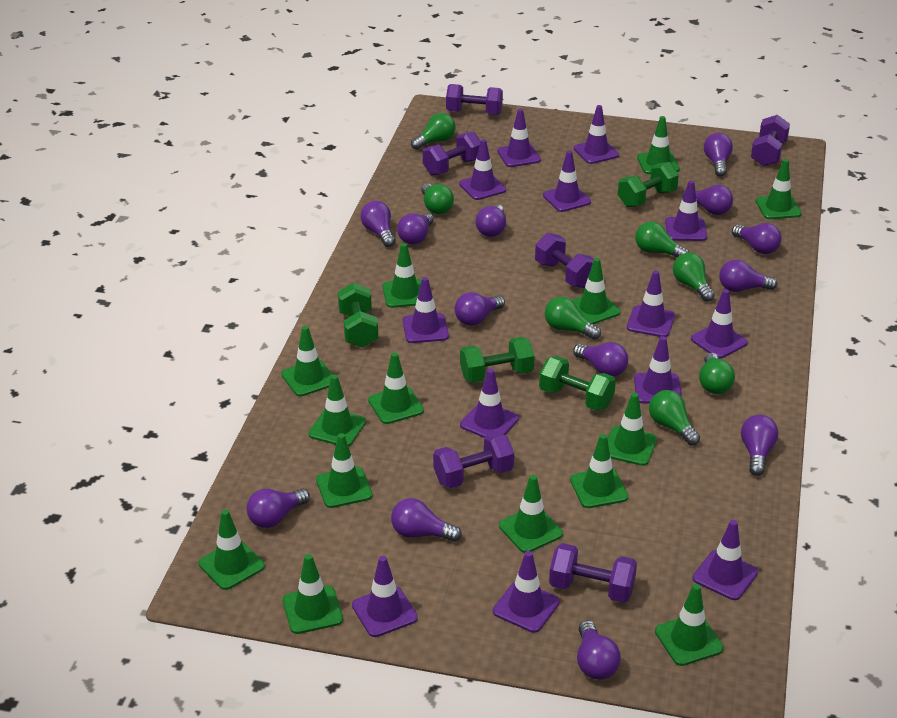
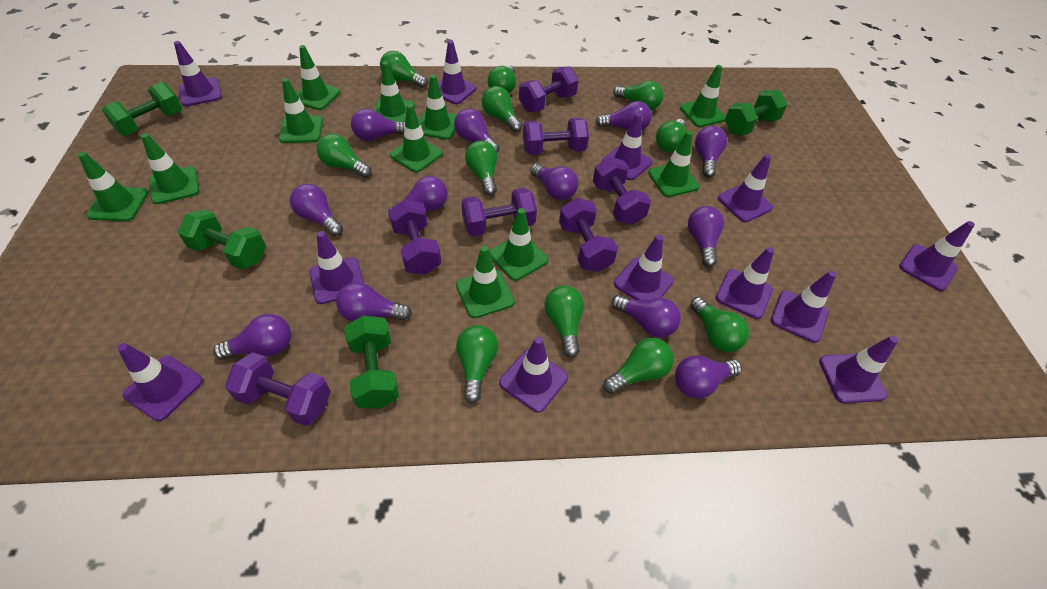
green light bulb: [411,113,455,150] [421,184,454,214] [545,297,601,340] [635,222,689,257] [649,390,700,446] [673,253,715,302] [699,353,735,394] = 7 -> [317,134,372,178] [380,51,428,88] [456,325,498,403] [465,141,497,195] [482,86,522,132] [487,65,516,94] [544,286,584,358] [603,338,674,394] [613,81,663,110] [656,119,687,153] [690,297,749,352] = 11
green traffic cone: [198,510,265,590] [281,326,333,396] [283,554,343,634] [308,375,366,447] [316,433,373,508] [368,352,424,424] [383,243,422,308] [499,475,563,553] [570,434,629,508] [572,258,621,324] [607,393,657,466] [637,116,680,174] [655,584,724,666] [756,159,802,219] = 14 -> [78,152,148,221] [141,133,200,204] [279,78,323,143] [296,45,341,110] [374,61,415,122] [390,104,443,173] [419,75,457,140] [456,246,515,318] [489,208,548,281] [648,131,700,197] [680,65,726,127] = 11
purple dumbbell: [423,132,481,176] [433,432,514,488] [446,84,503,115] [535,233,594,288] [549,543,637,603] [751,115,790,166] = 6 -> [225,352,331,426] [389,199,441,274] [461,188,537,236] [519,66,579,112] [523,118,589,155] [559,198,618,272] [593,157,651,225] = 7
purple light bulb: [247,489,310,528] [360,201,395,247] [391,498,462,542] [397,213,434,244] [455,292,505,326] [475,204,506,237] [573,342,628,377] [577,620,621,680] [682,185,733,215] [704,133,733,177] [719,260,778,292] [732,223,781,254] [741,415,778,476] = 13 -> [213,314,291,360] [290,184,343,236] [336,282,412,321] [351,109,405,141] [388,176,448,217] [454,108,500,153] [530,164,578,200] [595,101,652,131] [611,295,681,338] [675,355,742,399] [688,206,724,267] [695,126,727,178] = 12
purple traffic cone: [352,556,418,637] [403,277,449,343] [459,139,506,200] [460,369,519,438] [493,551,560,633] [497,109,541,167] [543,151,591,212] [573,105,619,164] [627,270,675,337] [634,336,682,403] [665,180,707,241] [691,289,748,359] [693,520,758,600] = 13 -> [117,343,203,421] [174,41,222,106] [310,231,364,304] [438,40,477,104] [499,336,568,413] [602,113,653,180] [614,235,674,300] [716,247,774,319] [718,154,773,222] [771,271,836,343] [819,336,898,403] [899,221,975,291] = 12

